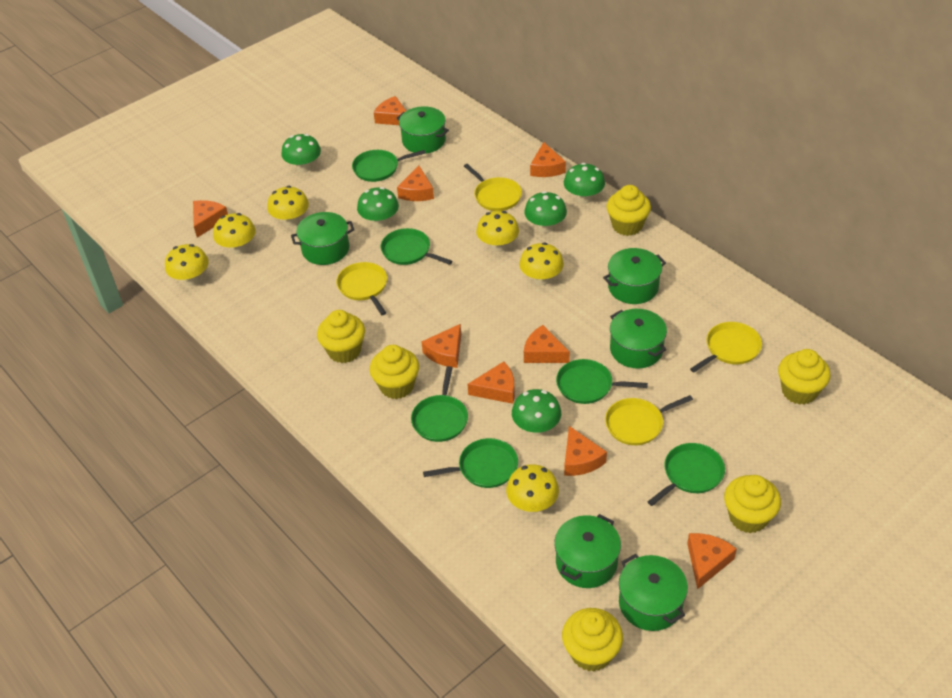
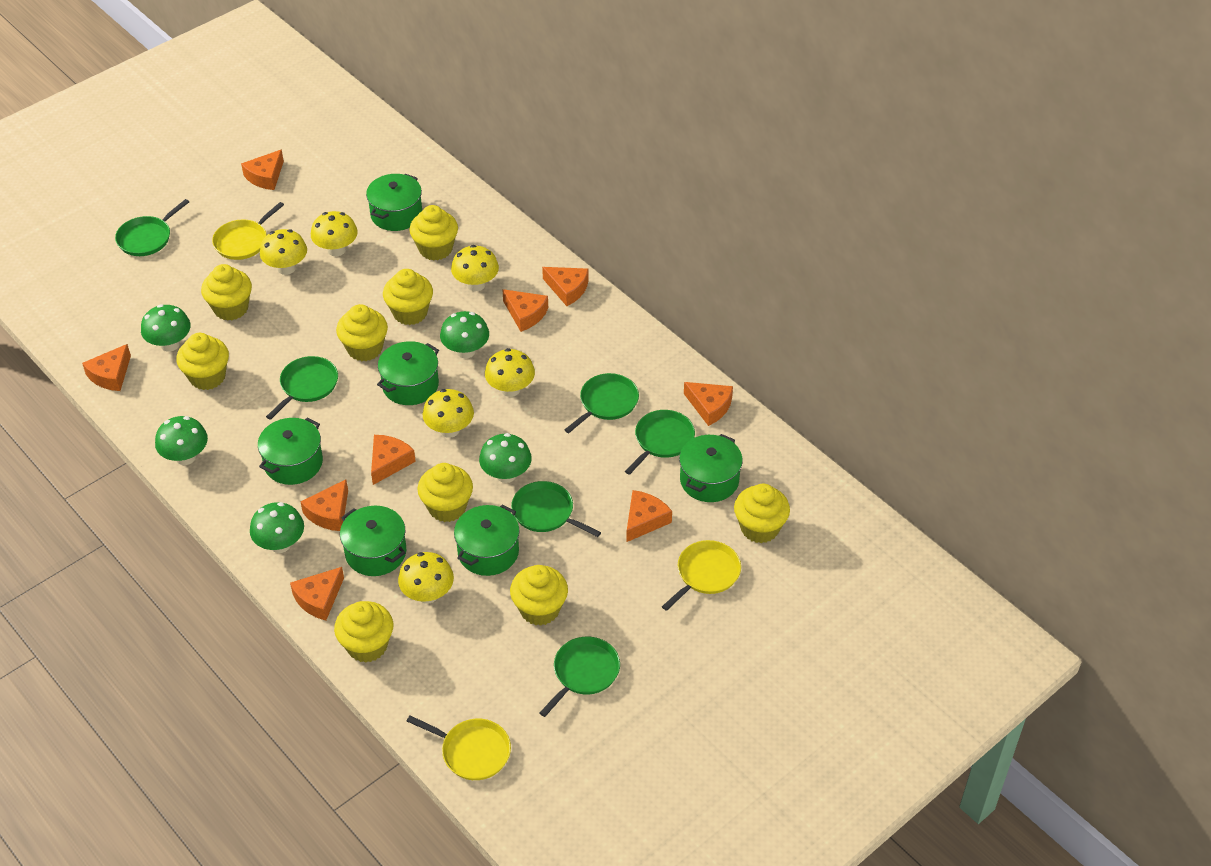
yellow cupcake: [317,310,365,363] [370,345,419,399] [562,608,623,672] [607,185,651,236] [724,475,781,533] [778,349,831,405] = 6 -> [176,333,229,390] [201,264,252,321] [334,601,394,663] [336,304,388,361] [383,269,433,325] [409,205,458,261] [418,463,473,522] [510,565,568,626] [734,484,790,543] = 9
yellow pan: [336,262,387,315] [464,164,522,211] [605,395,693,445] [690,322,762,372] = 4 -> [212,202,284,260] [407,716,511,780] [662,540,741,611] = 3

